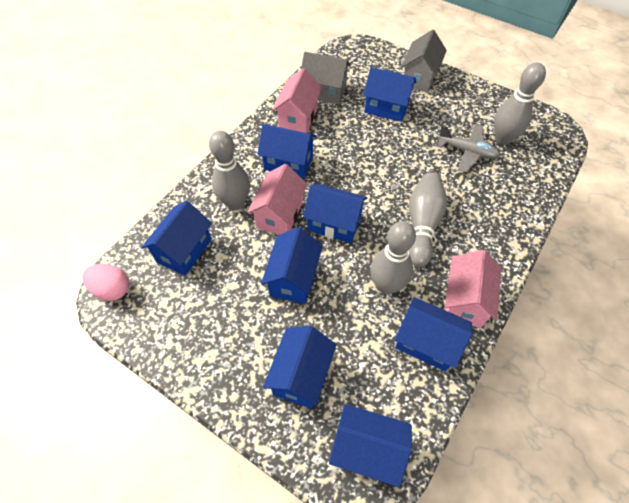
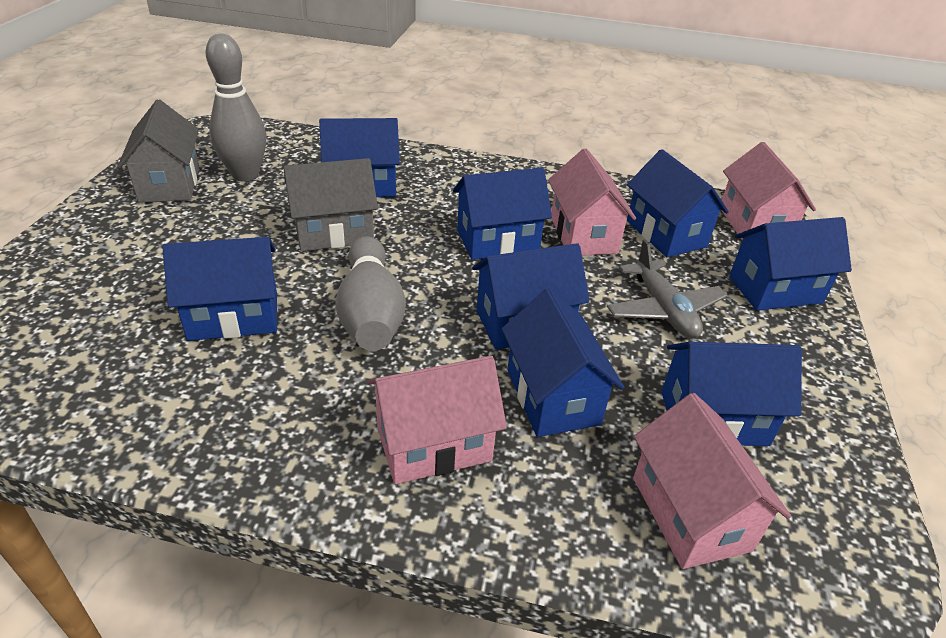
grey bowling pin: [209,130,250,210] [370,221,416,295] [409,172,447,267] [494,62,546,145] = 4 -> [205,34,266,182] [335,236,406,351] = 2
pink egg: [82,264,129,301] = 1 -> none = 0
pink house: [247,164,308,235] [272,68,322,133] [444,250,501,328] = 3 -> [367,356,507,484] [548,148,636,256] [633,393,791,569] [721,142,816,240] = 4

